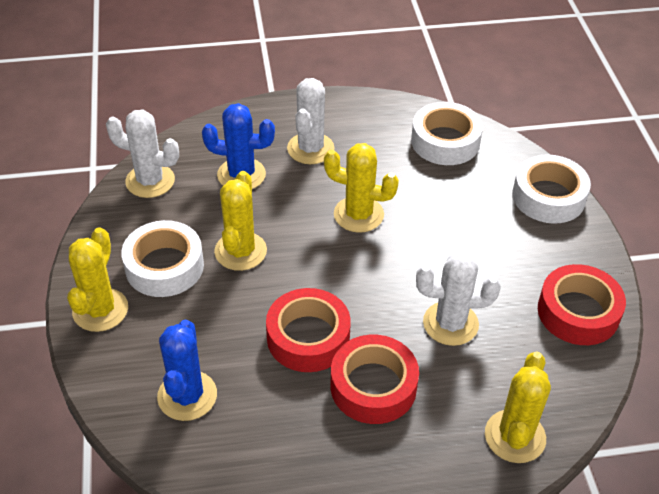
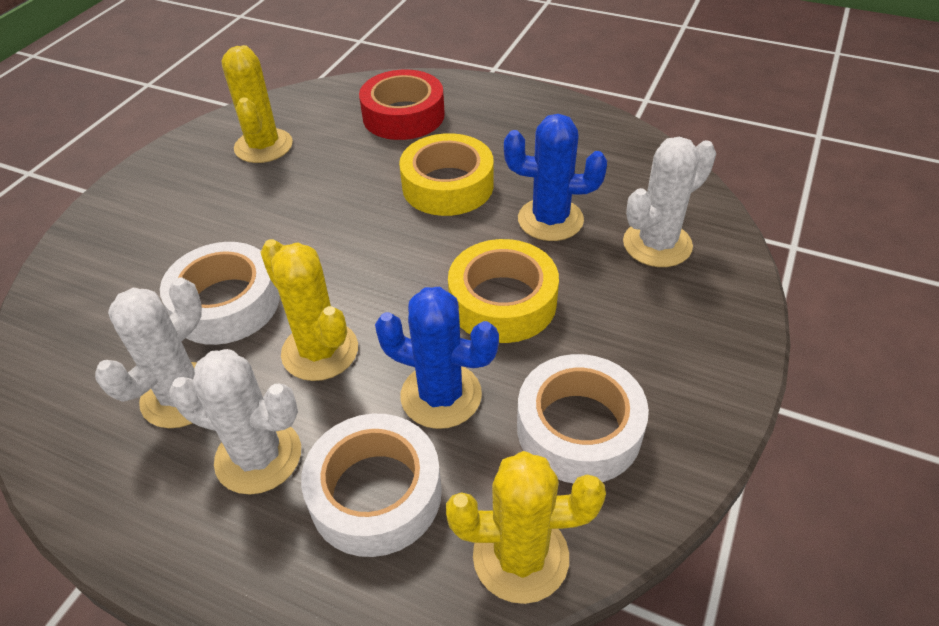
red tape: [266,288,351,372] [331,335,419,424] [538,264,626,345] = 3 -> [359,70,445,140] = 1
yellow cactus: [67,227,128,332] [214,171,267,271] [324,143,399,233] [485,351,551,463] = 4 -> [222,45,293,163] [260,239,358,381] [446,451,606,604] = 3
yellow tape: none = 0 -> [399,133,494,216] [448,239,559,343] = 2

